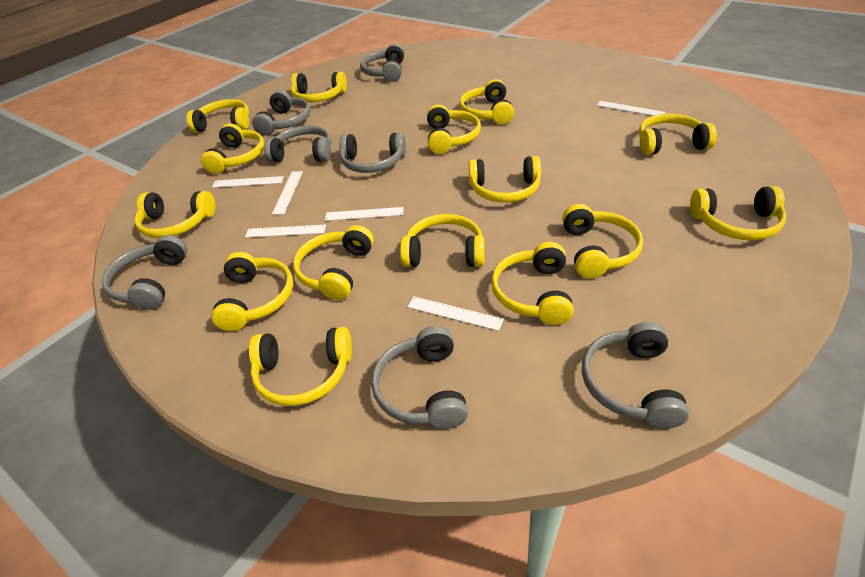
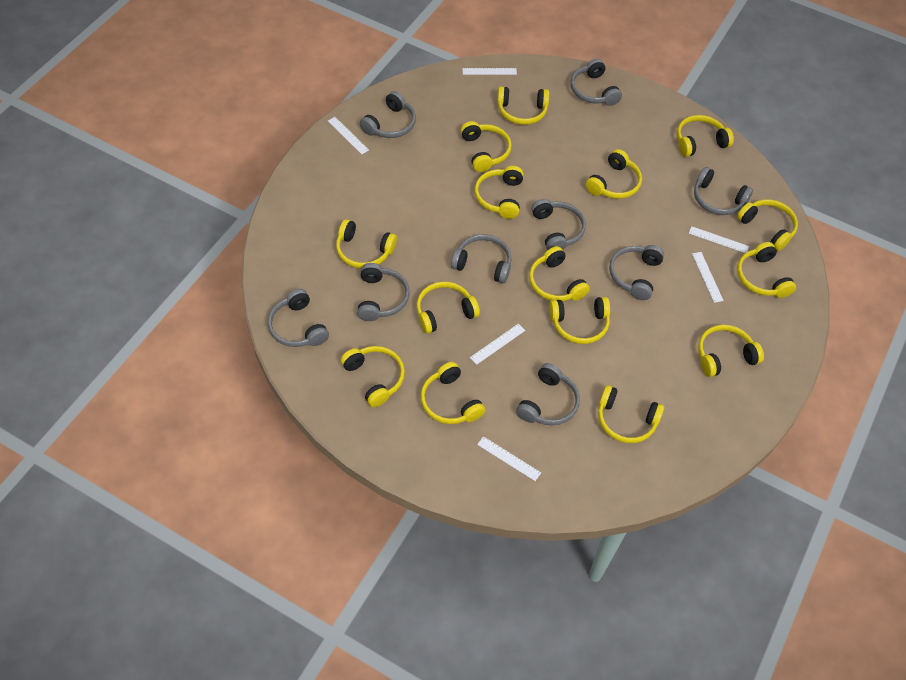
grey headphones: [102,235,187,310] [252,91,310,135] [264,125,331,162] [339,132,406,173] [360,44,404,82] [371,326,468,429] [582,322,689,429] = 7 -> [268,289,329,347] [357,263,410,321] [360,91,416,138] [451,234,512,283] [516,363,580,425] [531,199,586,250] [571,59,622,106] [609,245,664,300] [694,167,753,215] = 9

